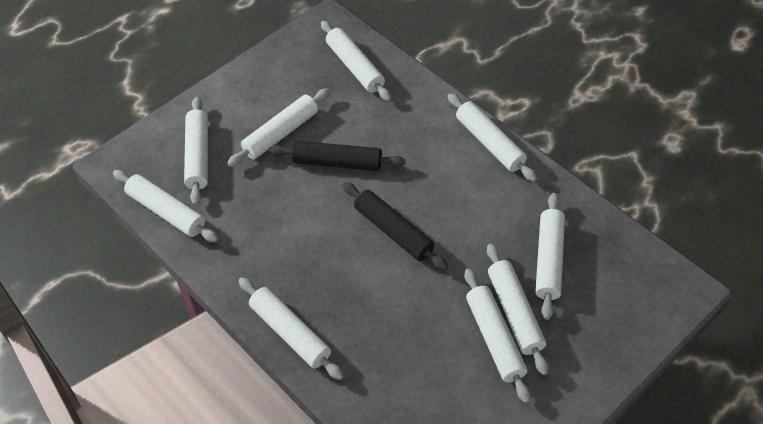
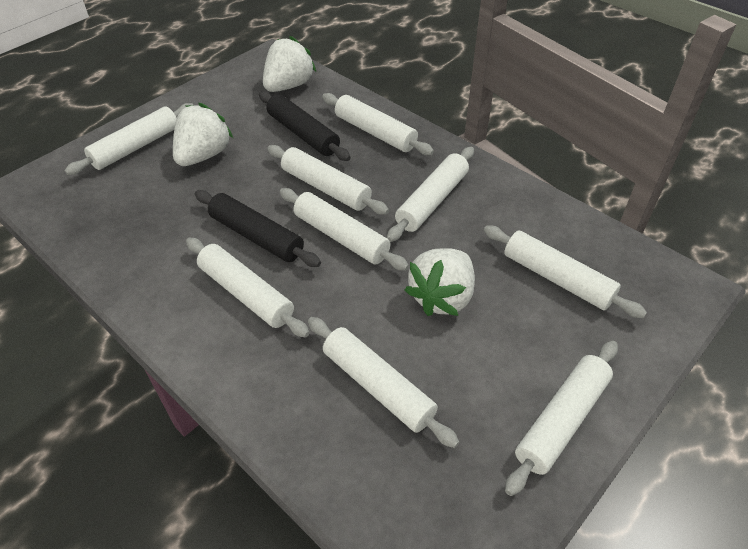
white strawberry: none = 0 -> [173,103,233,166] [263,36,316,92] [405,248,475,316] = 3

